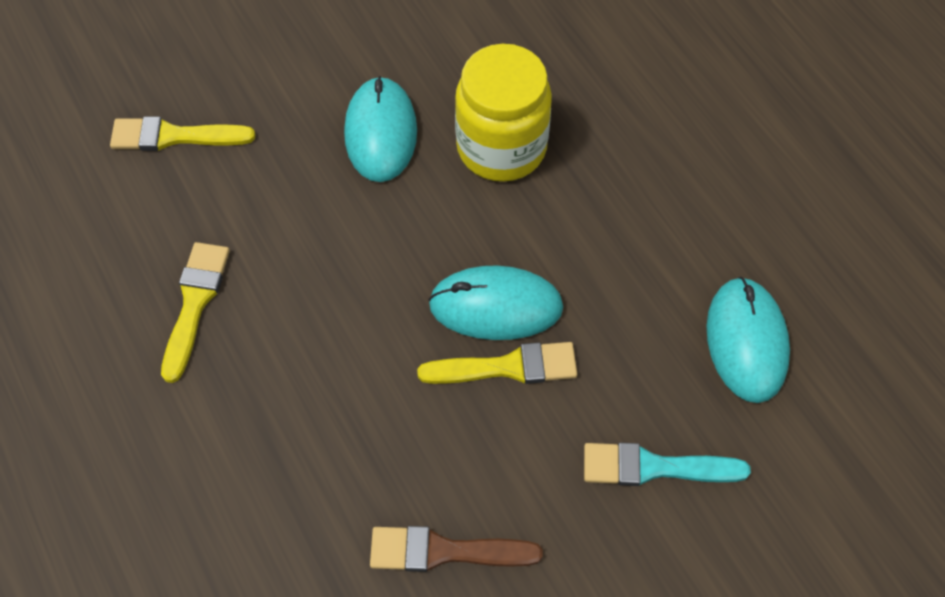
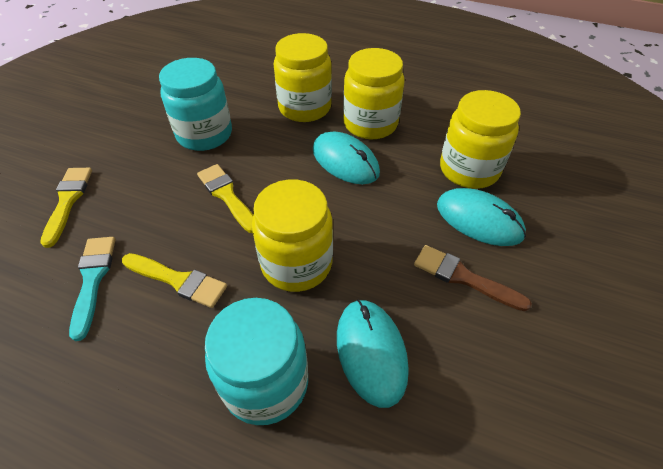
turquoise jar: none = 0 -> [159,58,232,151] [205,298,308,425] = 2
yellow jar: [455,44,552,182] = 1 -> [252,179,333,292] [274,33,332,122] [343,48,405,139] [440,90,521,189] = 4

